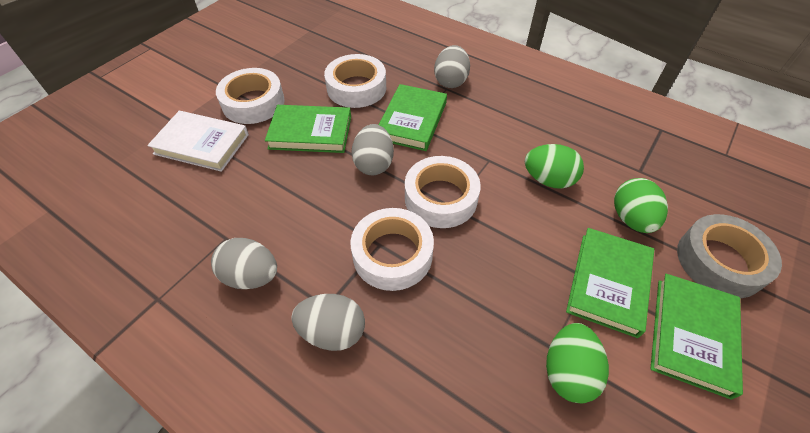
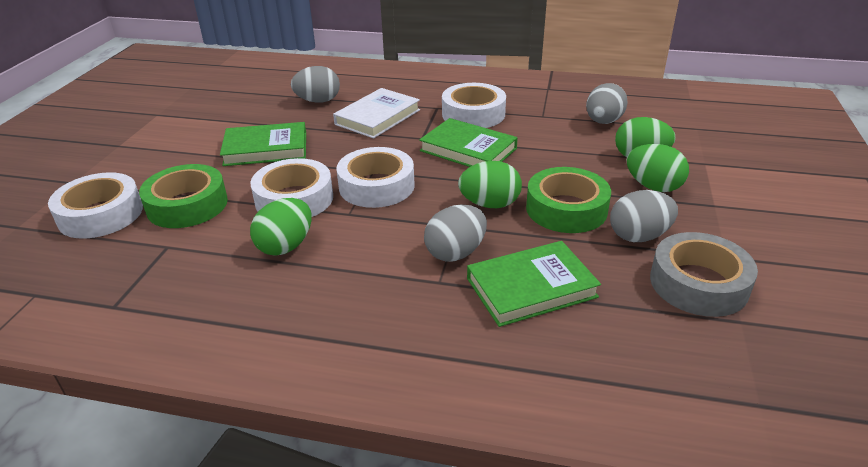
green book: [265,105,351,153] [379,84,447,151] [566,228,654,338] [650,274,743,400] = 4 -> [220,122,306,166] [419,118,518,167] [467,241,601,327] = 3
green egg: [525,144,584,189] [546,323,609,403] [614,178,668,233] = 3 -> [250,198,312,255] [458,161,522,208] [615,117,675,157] [627,144,689,192] = 4
green tape: none = 0 -> [139,164,228,228] [526,167,611,233] = 2

